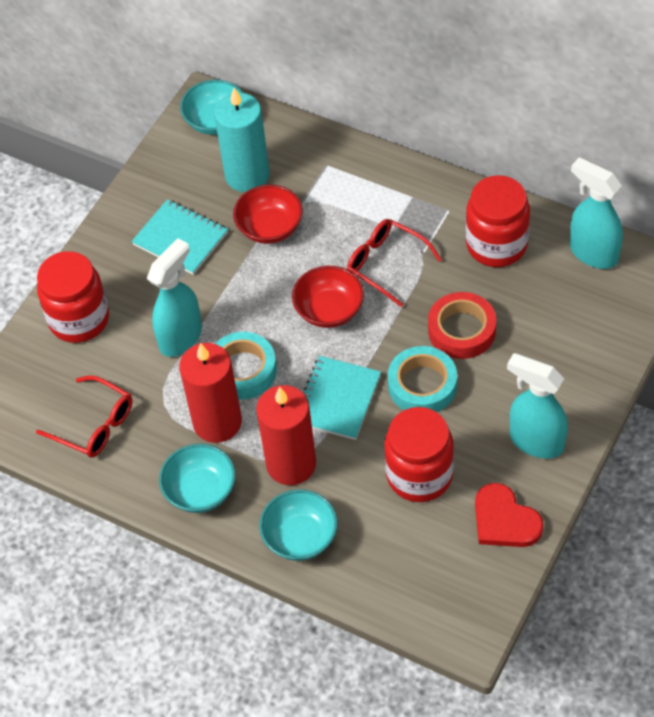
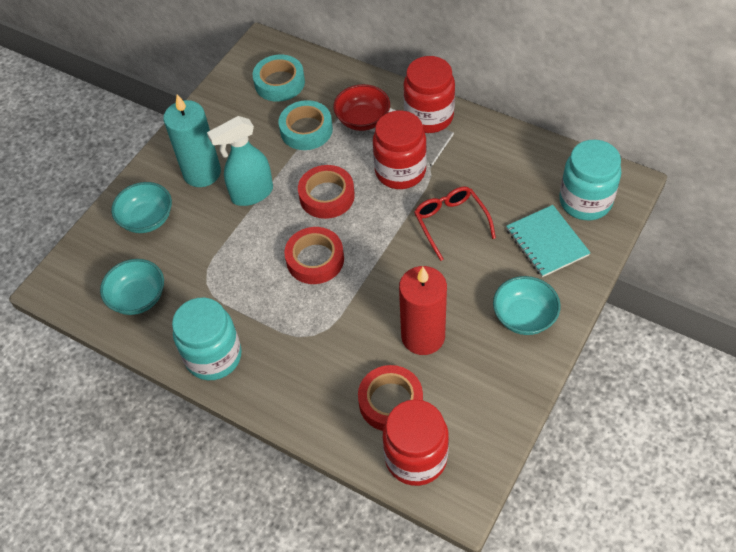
red bowl: [233,185,303,244] [292,266,364,328] = 2 -> [333,84,390,131] = 1
red candle: [179,343,242,443] [256,385,316,485] = 2 -> [399,266,447,355] = 1
red glasses: [36,375,132,458] [347,219,442,307] = 2 -> [414,186,496,261] = 1
red heart: [475,483,544,547] = 1 -> none = 0
red tape: [428,292,496,359] = 1 -> [284,227,344,284] [298,165,355,219] [358,365,423,431] = 3
turquoise jar: none = 0 -> [172,298,242,380] [559,140,621,220] = 2
turquoise notebook: [132,199,228,275] [304,356,381,440] = 2 -> [506,205,591,277] = 1
turquoise spray bottle: [147,238,202,357] [507,353,568,459] [570,157,623,269] = 3 -> [207,116,273,206] = 1

